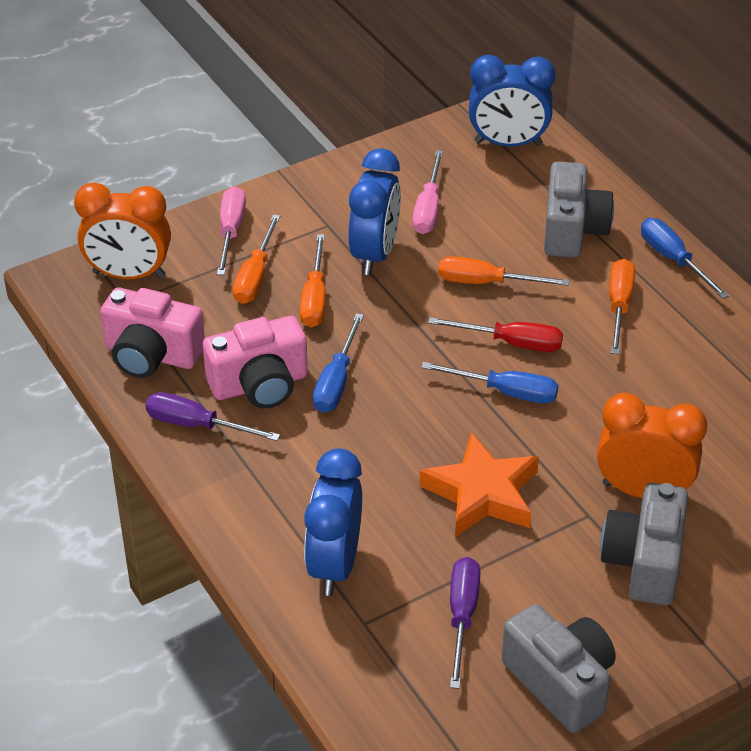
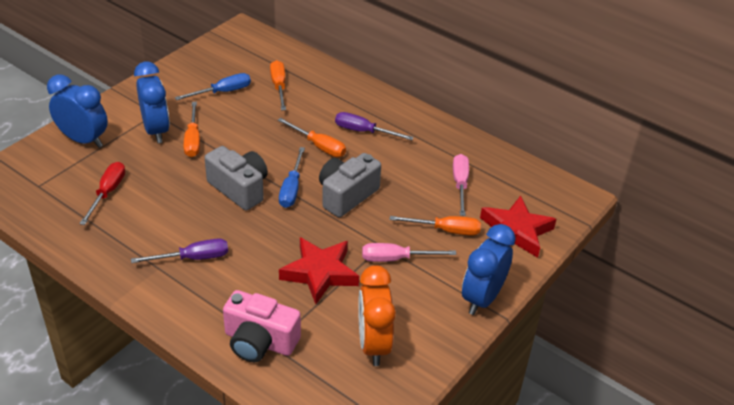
blue screwdriver: [313,313,364,413] [421,362,558,404] [641,218,729,299] = 3 -> [175,73,251,100] [279,147,305,208] = 2
grey camera: [501,604,616,733] [544,161,614,258] [600,483,688,605] = 3 -> [205,146,268,210] [319,153,381,217] = 2
orange clock: [74,182,171,279] [597,392,707,498] = 2 -> [358,265,396,366] = 1
orange star: [419,432,539,537] = 1 -> none = 0
pink camera: [100,287,205,378] [203,316,308,409] = 2 -> [223,290,301,362] = 1
red star: none = 0 -> [279,237,359,304] [480,196,556,258] = 2

